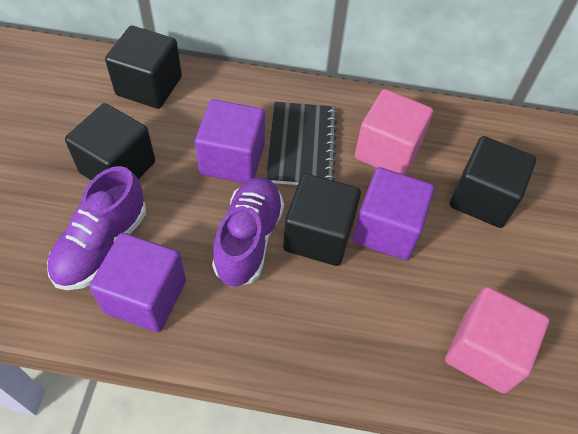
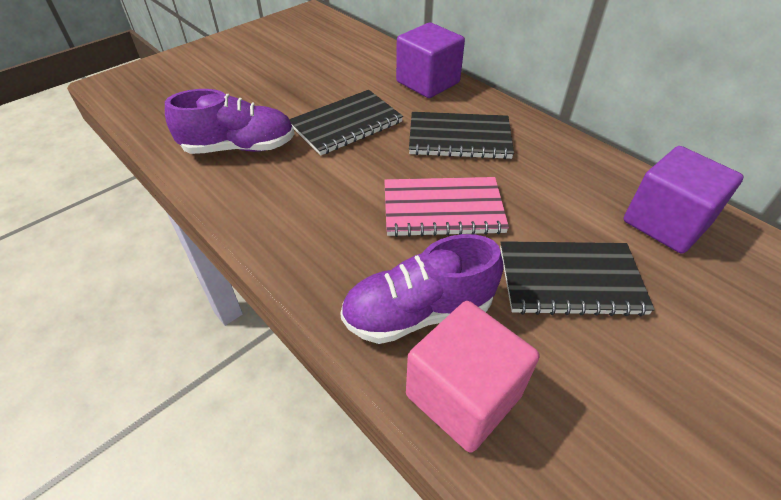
black cube: [65,103,155,180] [105,26,182,109] [283,174,361,266] [450,136,536,228] = 4 -> none = 0
black notebook: [266,102,337,185] = 1 -> [289,90,403,156] [409,112,514,159] [500,241,655,316] = 3
pink cube: [355,89,433,175] [445,287,549,394] = 2 -> [406,301,540,453] = 1
pink notebook: none = 0 -> [384,177,509,237] = 1
purple cube: [89,233,186,332] [195,99,265,183] [353,167,434,260] = 3 -> [396,23,465,98] [624,146,744,254] = 2

